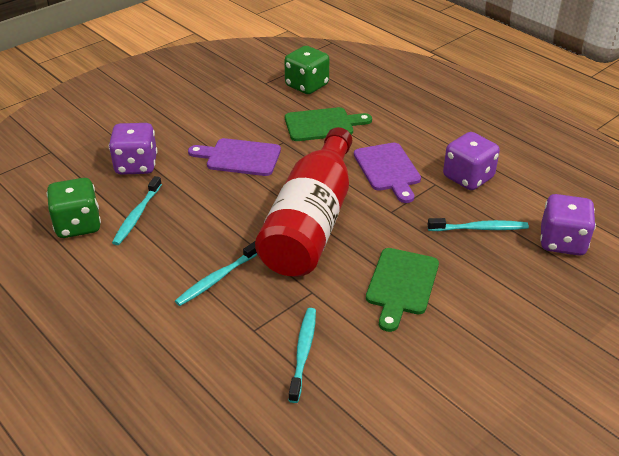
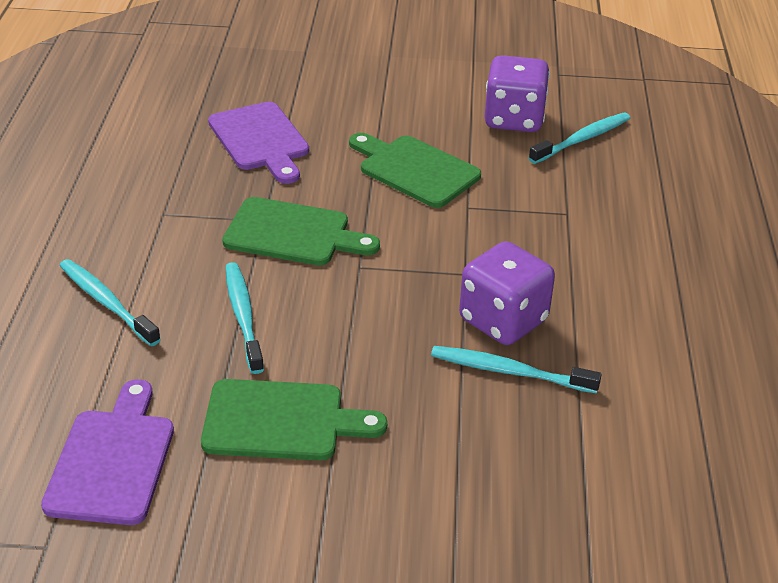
green cutting board: [285,107,372,141] [366,248,439,332] = 2 -> [201,379,387,460] [222,197,380,266] [349,133,481,208] = 3
green dice: [46,178,101,238] [284,46,329,94] = 2 -> none = 0
purple dice: [109,123,157,175] [443,132,500,190] [540,194,596,256] = 3 -> [459,241,555,345] [485,55,550,132] = 2
red bottle: [255,127,352,277] = 1 -> none = 0

